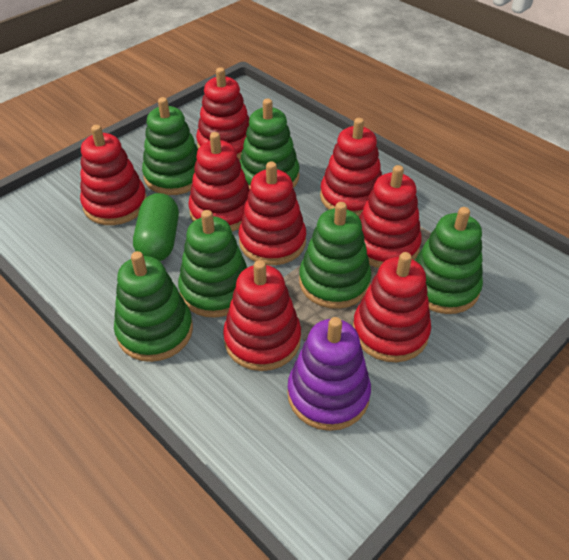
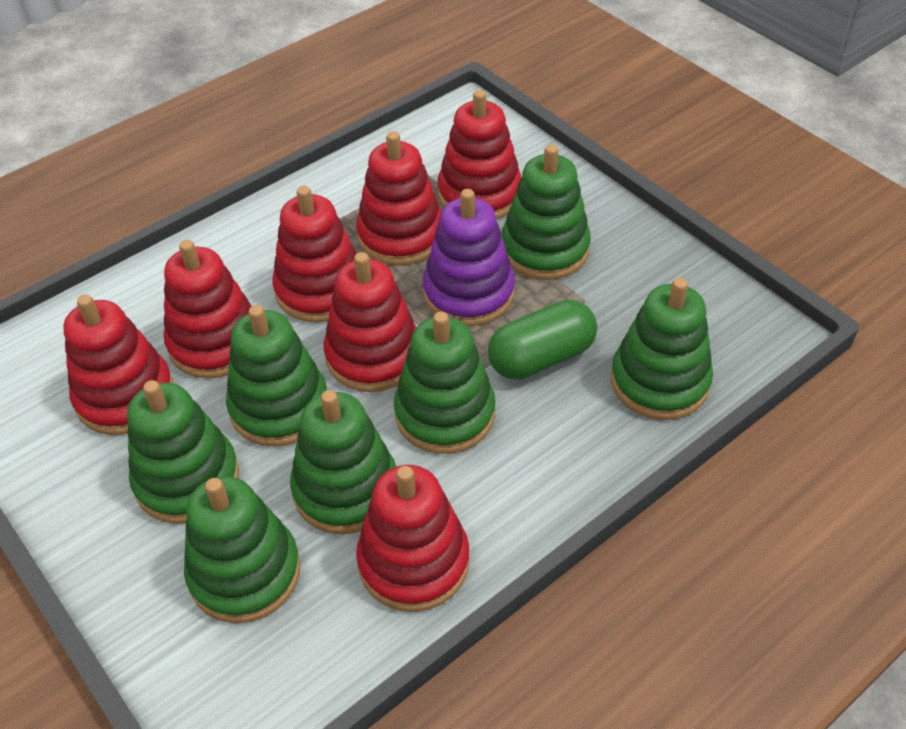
green stacking toy: [114,251,193,362] [142,97,198,195] [178,210,247,318] [240,99,300,189] [299,202,371,309] [415,207,483,314] = 6 -> [127,380,239,524] [184,476,301,623] [226,305,327,446] [290,390,396,534] [394,312,496,454] [501,144,591,280] [611,278,713,420] = 7
red stacking toy: [80,125,147,225] [188,132,250,231] [196,67,250,160] [223,260,301,371] [239,162,306,265] [320,118,382,217] [353,252,431,362] [359,165,422,268] = 8 -> [63,295,174,435] [163,240,252,379] [272,186,356,323] [323,252,416,392] [356,131,441,266] [356,465,470,612] [437,90,522,219] = 7

